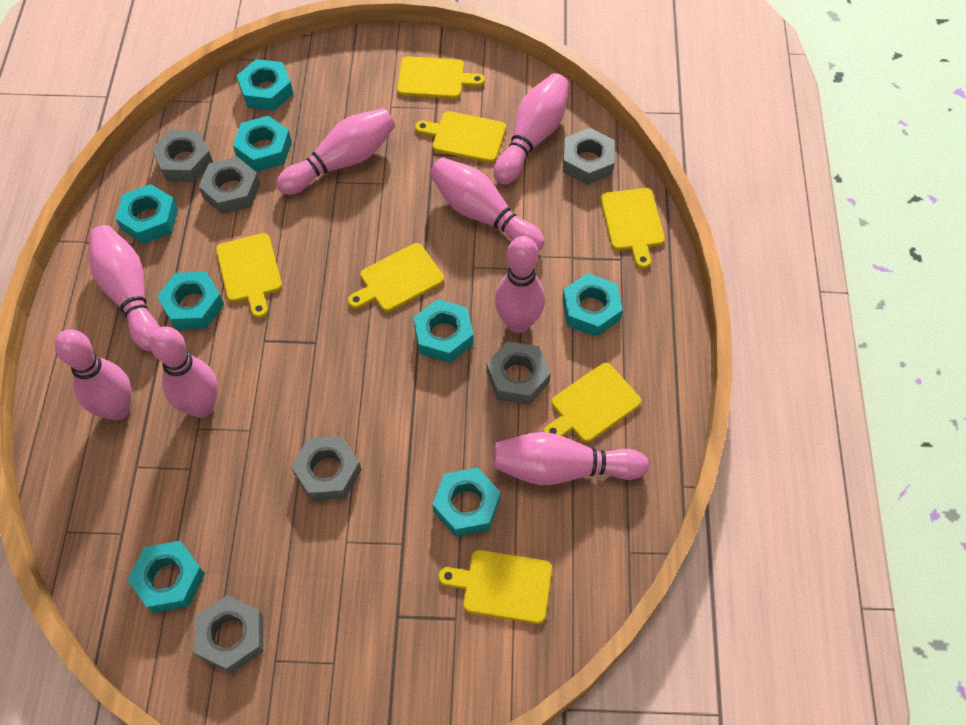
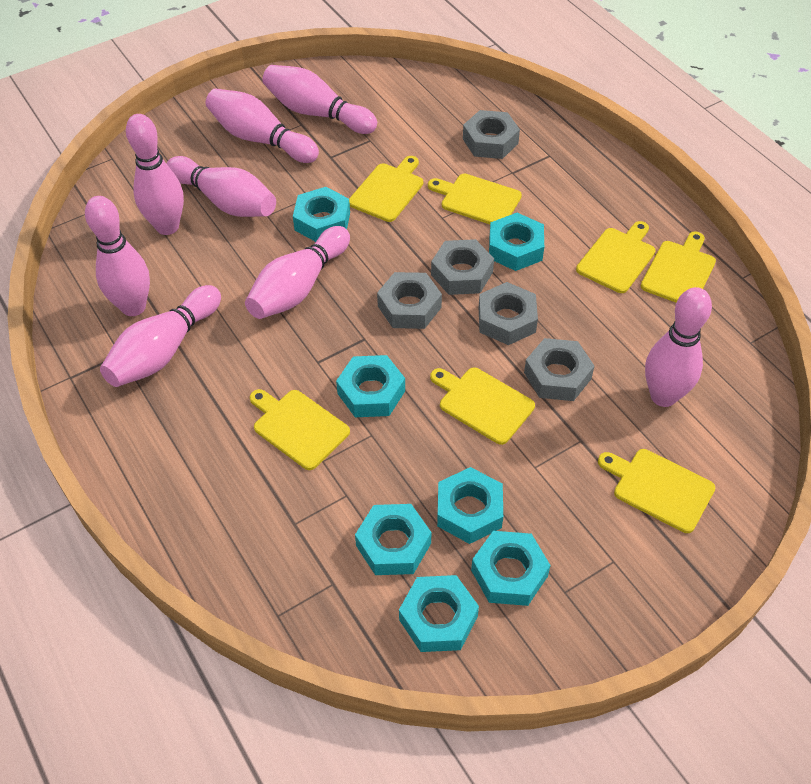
grey nut: [152,130,213,182] [194,595,263,674] [198,157,260,214] [291,436,362,501] [486,341,551,405] [563,128,615,185] = 6 -> [377,272,442,329] [431,239,494,295] [463,110,520,159] [479,282,538,345] [524,338,594,401] = 5
turquoise nut: [115,184,178,244] [127,541,205,613] [157,272,224,329] [233,116,292,172] [236,59,293,111] [413,299,474,363] [432,467,500,537] [562,273,623,337] = 8 -> [293,187,350,242] [336,355,405,417] [355,504,431,575] [399,575,479,652] [437,467,503,544] [471,531,551,606] [489,213,544,271] = 7

